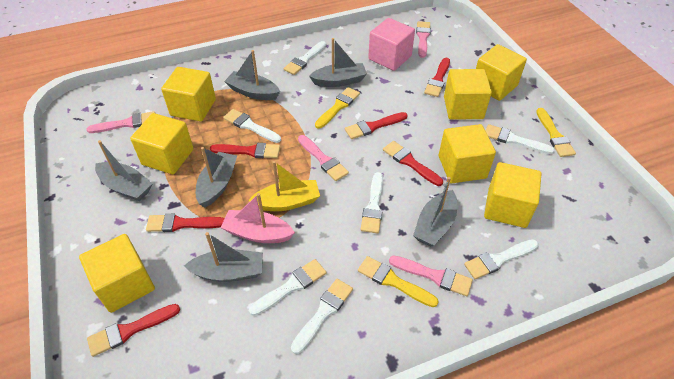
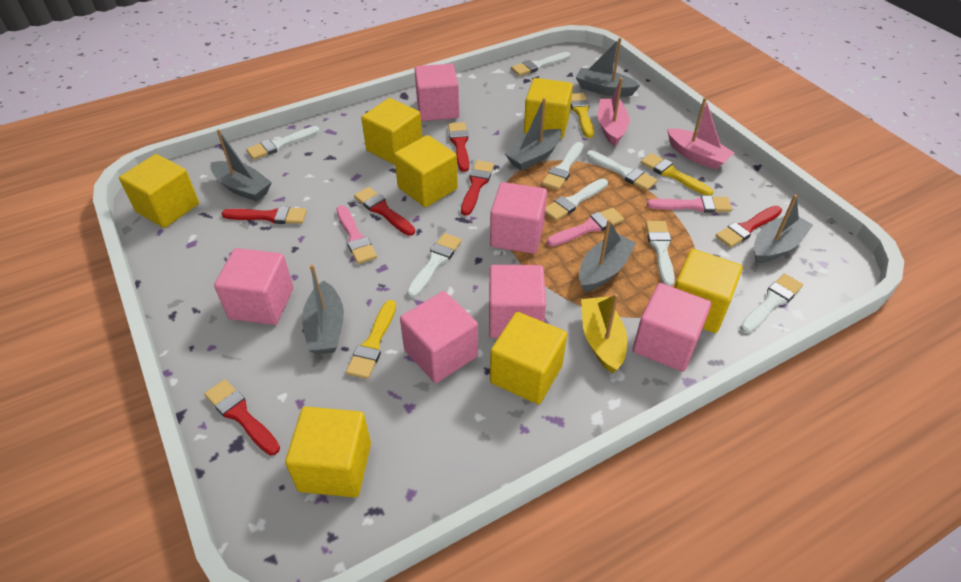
pink boat: [221,193,295,243] = 1 -> [598,78,629,146] [667,97,734,170] = 2
pink brush: [87,111,155,133] [298,135,349,181] [389,255,473,296] [416,21,431,58] = 4 -> [336,205,377,264] [547,208,624,246] [647,195,732,213] = 3
pink cube: [368,18,415,71] = 1 -> [214,248,293,325] [400,291,478,383] [415,64,459,121] [489,265,546,338] [490,182,547,254] [632,283,712,372] = 6
white brush: [223,109,281,143] [249,259,326,316] [283,41,326,75] [291,279,353,354] [360,172,383,234] [464,239,539,279] [485,124,555,154] = 7 -> [246,126,320,160] [407,233,462,298] [511,52,571,76] [542,142,584,190] [545,178,608,221] [586,151,657,191] [646,221,675,287] [740,274,803,333] = 8

